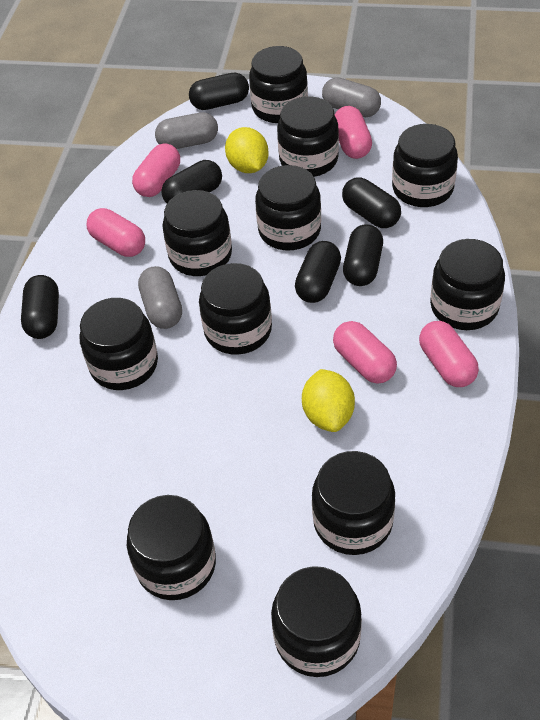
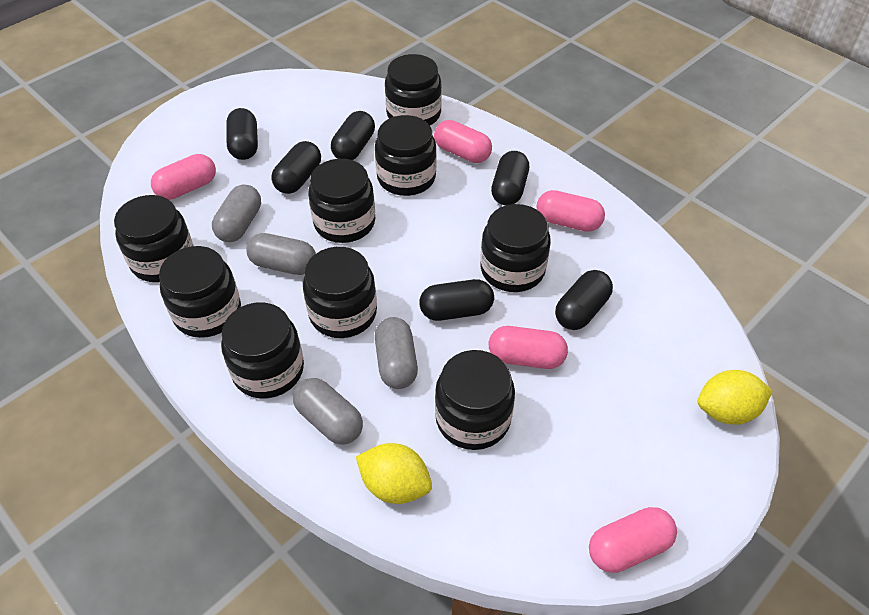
black jar: [80,298,158,390] [127,495,216,600] [163,190,232,276] [199,263,272,355] [249,46,308,123] [255,165,321,250] [271,566,362,677] [277,96,339,177] [312,451,395,555] [392,124,458,207] [430,239,505,330] = 11 -> [114,195,193,282] [159,246,241,338] [221,302,304,398] [303,247,377,338] [308,159,376,243] [375,115,437,196] [385,54,442,125] [435,350,515,450] [480,204,551,292] = 9
grey capsule: [138,266,182,329] [155,112,218,149] [322,77,381,117] = 3 -> [212,184,261,242] [246,233,316,275] [293,378,363,445] [375,317,418,389] = 4

